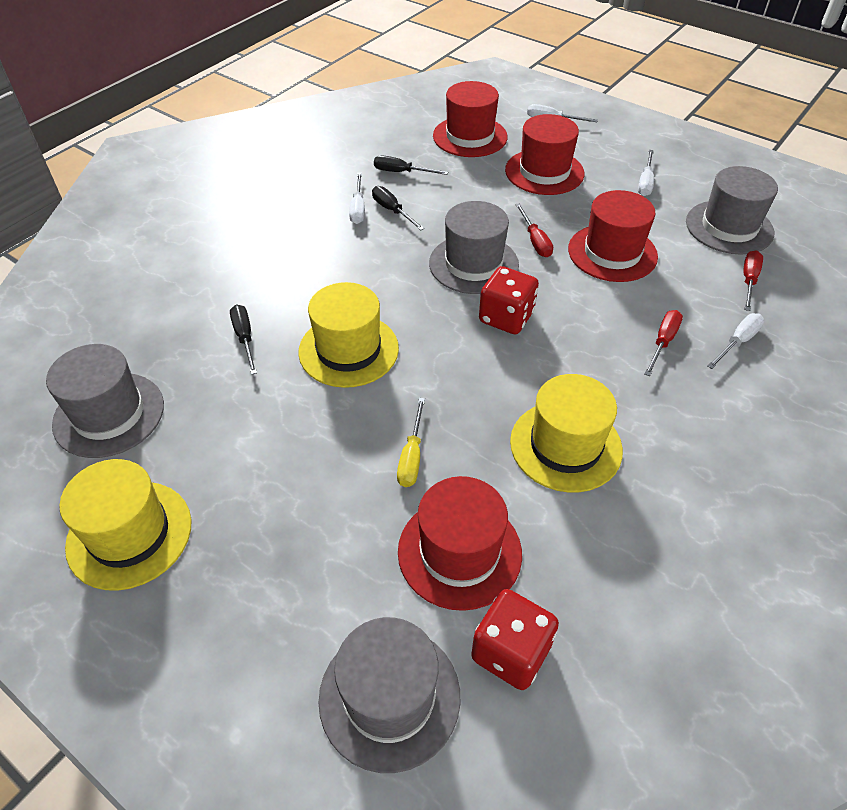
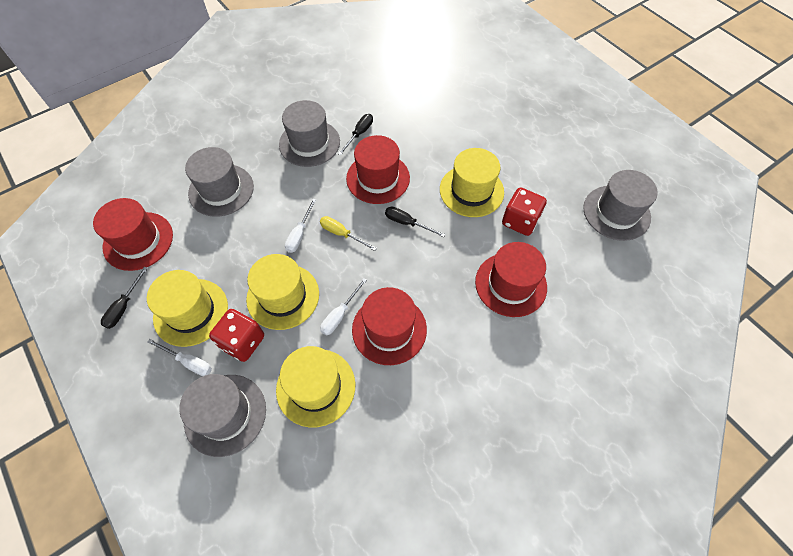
red screwdriver: [515,203,553,257] [644,310,683,376] [744,250,763,311] = 3 -> none = 0
white screwdriver: [349,173,365,224] [527,104,598,122] [638,150,654,196] [707,313,765,369] = 4 -> [147,339,212,376] [285,199,316,253] [320,278,367,335] = 3
yellow hat: [59,459,192,591] [298,282,399,388] [510,374,623,493] = 3 -> [147,270,228,347] [246,254,319,330] [276,346,355,427] [440,148,504,217] = 4

